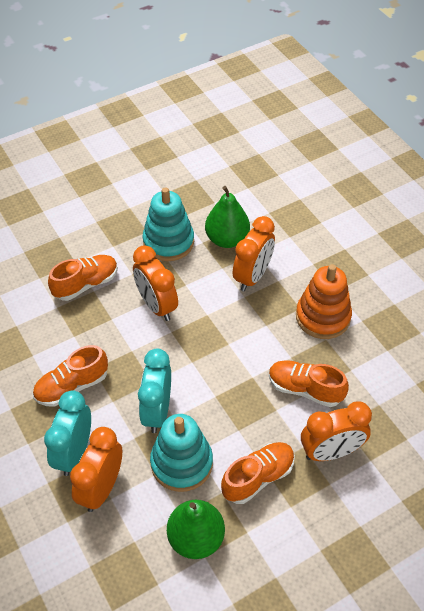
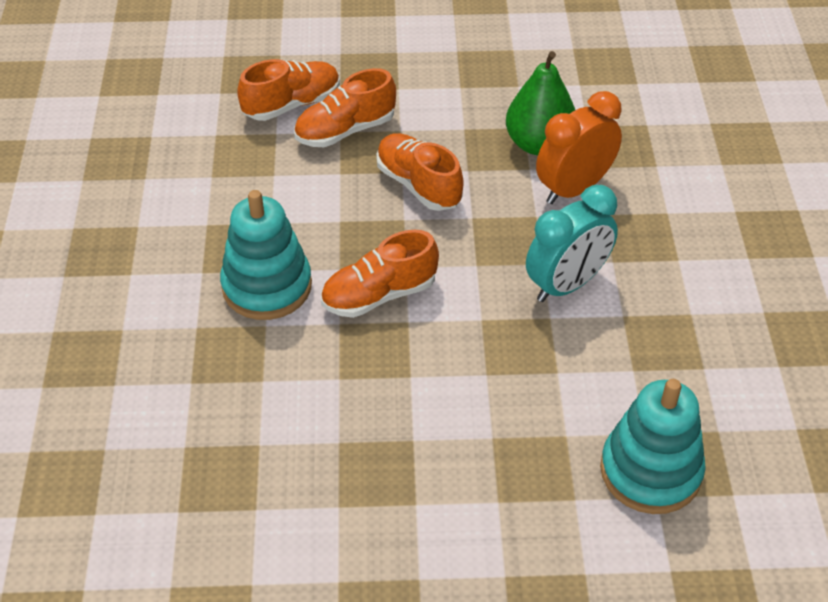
green pear: [167,500,225,559] [205,186,250,248] = 2 -> [506,51,575,155] = 1
orange clock: [70,427,122,512] [133,245,178,321] [233,216,275,291] [301,401,372,461] = 4 -> [536,91,622,204] = 1
orange stacking toy: [296,264,352,339] = 1 -> none = 0
turquoise clock: [44,390,91,476] [138,348,171,433] = 2 -> [526,185,618,302] = 1

